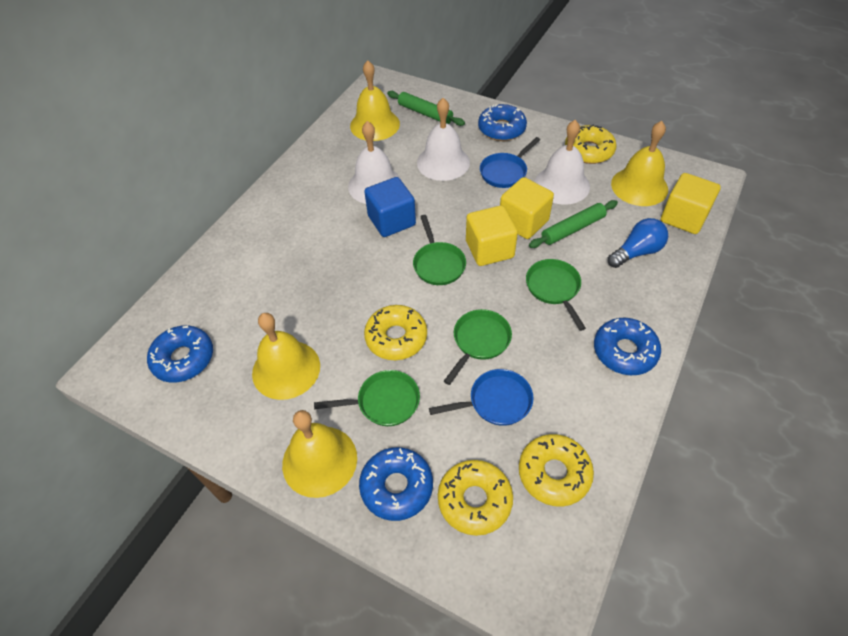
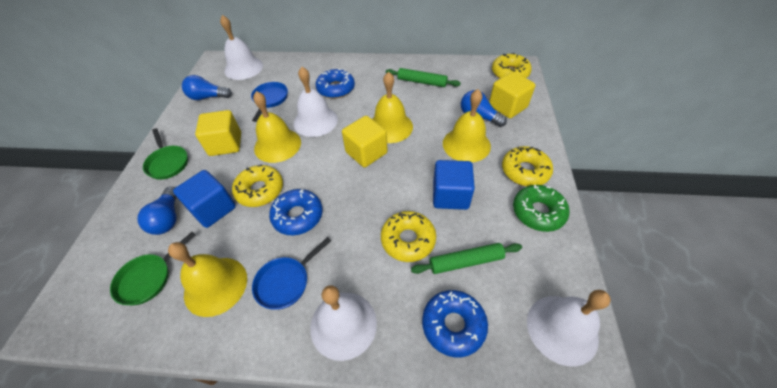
blue cube: [364,177,416,237] = 1 -> [173,170,236,228] [433,160,475,210] = 2
blue donut: [147,325,213,383] [359,447,433,521] [478,104,527,141] [594,318,661,375] = 4 -> [269,189,323,235] [316,69,355,98] [422,290,488,357] = 3
blue light bulb: [608,218,668,268] = 1 -> [137,186,177,235] [182,75,232,100] [461,90,507,127] = 3
green donut: none = 0 -> [513,185,570,232] = 1
green pan: [314,370,420,426] [413,215,466,285] [444,309,512,385] [526,259,586,331] = 4 -> [110,232,195,305] [143,128,188,180] = 2
white bell: [348,121,402,204] [417,98,470,181] [534,120,590,205] = 3 -> [220,15,263,80] [294,67,338,137] [310,285,377,361] [527,290,611,367] = 4

